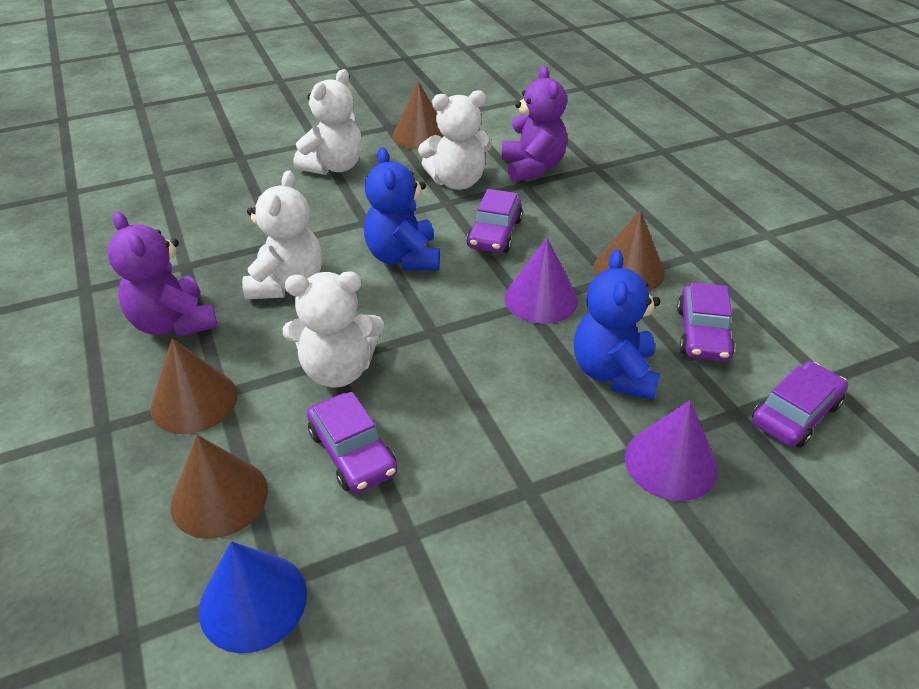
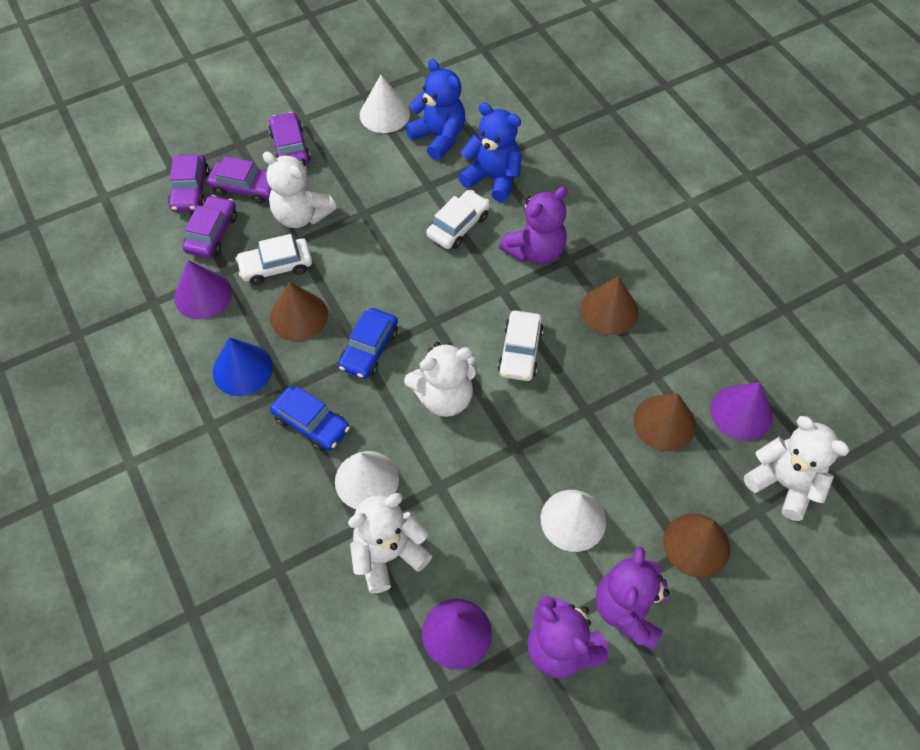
blue car: none = 0 -> [270,386,350,451] [338,308,398,379] = 2
purple cone: [504,238,578,324] [625,400,718,501] = 2 -> [174,260,232,319] [422,599,492,669] [711,382,773,441] = 3
purple teddy bear: [107,212,218,337] [502,66,567,183] = 2 -> [499,186,568,264] [527,596,609,678] [596,547,670,650] = 3
white car: none = 0 -> [236,234,312,285] [426,190,490,249] [498,310,544,381] = 3
white cone: none = 0 -> [335,451,399,509] [360,75,410,133] [541,490,606,552] = 3

